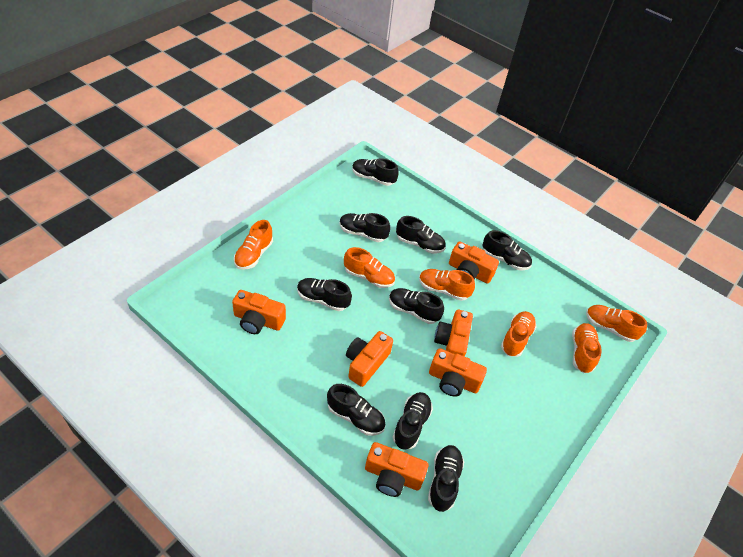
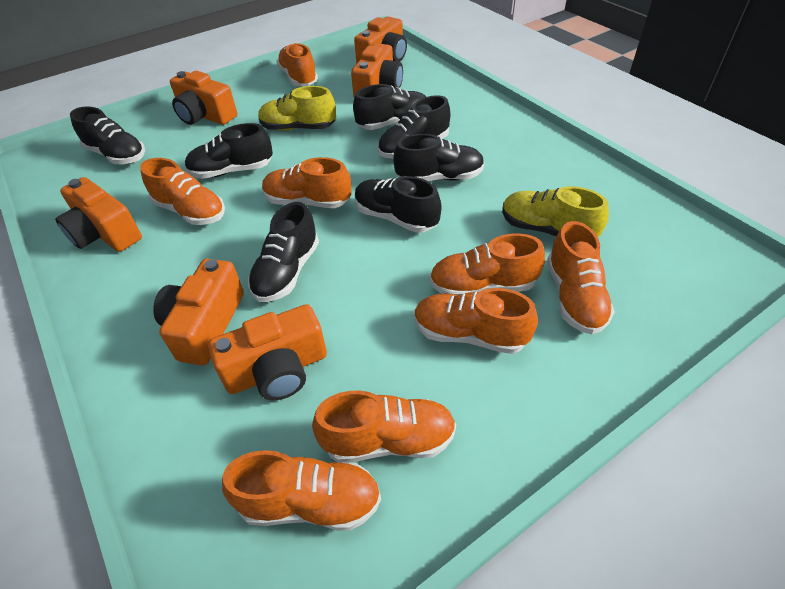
black shoe: [297,278,352,311] [327,384,386,436] [340,213,390,242] [352,158,399,186] [389,288,444,324] [393,392,433,450] [396,216,446,254] [428,445,464,512] [483,230,532,271] = 9 -> [70,106,145,164] [185,123,273,179] [248,202,319,302] [353,84,426,130] [355,176,441,233] [378,95,450,159] [393,134,484,181] = 7
orange shoe: [234,220,273,270] [344,247,395,288] [419,269,475,301] [501,311,537,357] [572,323,602,373] [586,305,647,342] = 6 -> [140,158,225,225] [222,450,381,531] [262,157,351,208] [277,43,318,86] [312,390,456,463] [414,288,538,354] [429,234,545,295] [547,221,615,334] = 8
yellow shoe: none = 0 -> [258,86,336,131] [502,186,609,237] = 2

